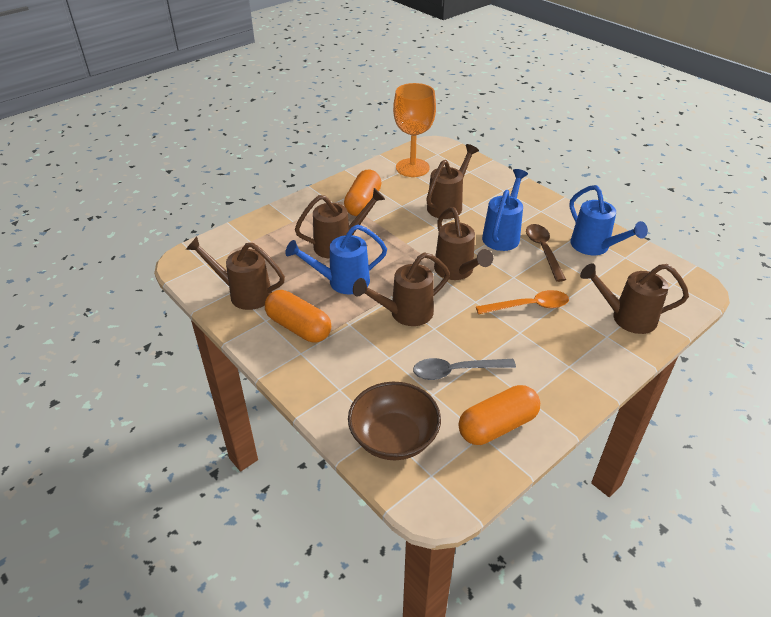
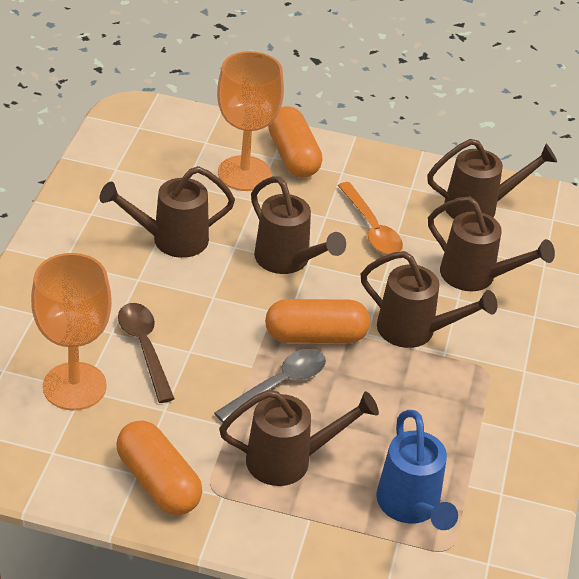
blue watering can: [285,225,387,294] [482,169,528,251] [569,185,648,255] = 3 -> [376,410,458,530] = 1
brown bowl: [348,382,441,460] = 1 -> none = 0
orange goblet: [393,83,436,177] = 1 -> [31,253,112,411] [217,51,284,191] = 2

